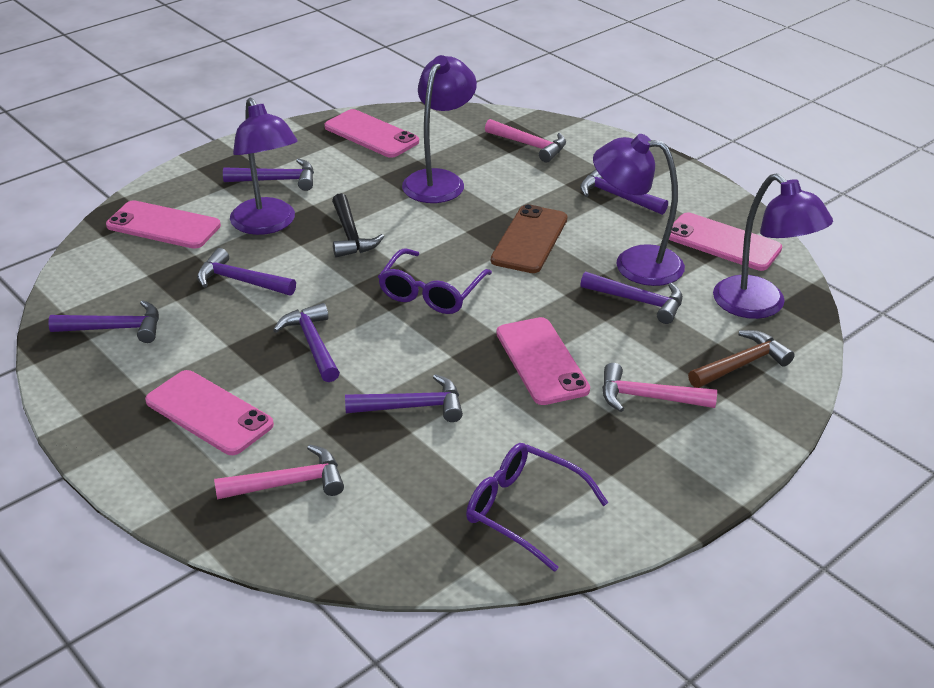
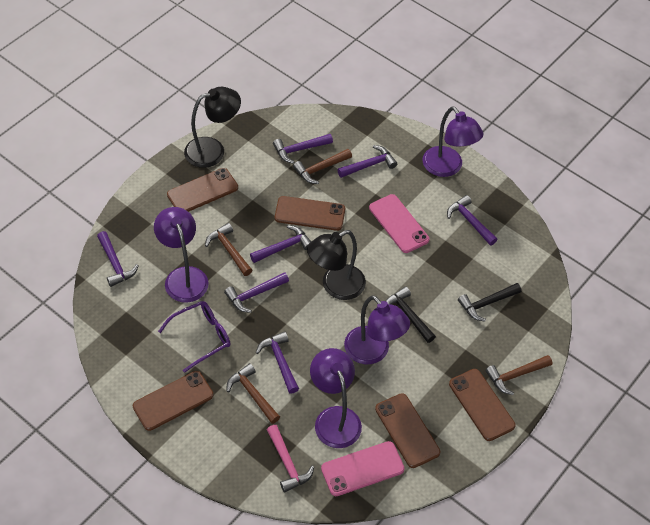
black hammer: [332,193,384,257] = 1 -> [386,287,436,343] [458,283,521,322] = 2
black lamp: none = 0 -> [184,87,241,168] [307,230,366,300] = 2
brown hammer: [688,330,795,388] = 1 -> [205,223,252,276] [227,363,280,424] [293,149,352,184] [485,355,552,395] = 4
brown phone: [491,204,568,273] = 1 -> [133,371,213,431] [167,168,238,212] [275,196,345,231] [375,393,440,468] [449,369,515,441] = 5
pink hammer: [214,444,344,500] [485,119,566,162] [602,363,717,412] = 3 -> [267,425,314,493] = 1
pink phone: [106,200,221,249] [145,370,274,455] [324,109,419,158] [496,317,590,405] [669,213,782,271] = 5 -> [321,441,405,496] [369,194,429,253] = 2
purple glasses: [378,248,492,314] [466,443,608,572] = 2 -> [158,301,231,373] = 1

